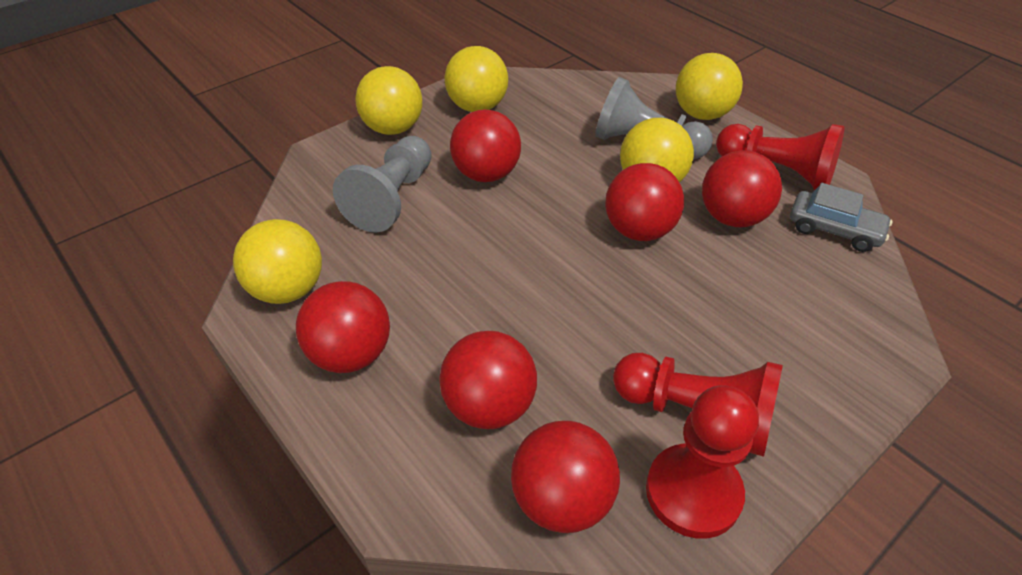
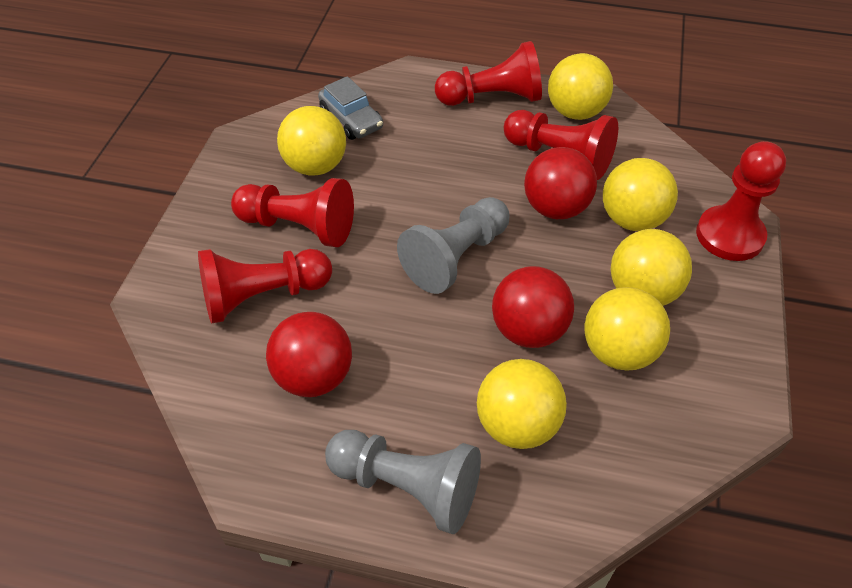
red ball: [296,281,390,373] [439,331,537,429] [450,109,521,182] [511,421,620,533] [605,163,684,241] [702,150,782,227] = 6 -> [266,312,352,397] [492,266,574,348] [524,147,597,219] = 3
red pawn: [613,353,783,457] [646,385,759,539] [716,124,844,191] = 3 -> [198,249,332,324] [231,178,354,247] [435,41,542,106] [504,110,618,180] [696,141,786,261] = 5
yellow ball: [233,219,322,304] [355,66,422,135] [444,46,508,112] [620,118,694,183] [676,53,743,120] = 5 -> [277,106,346,176] [477,359,567,449] [548,53,613,120] [584,287,670,371] [603,158,678,231] [611,229,692,306] = 6

